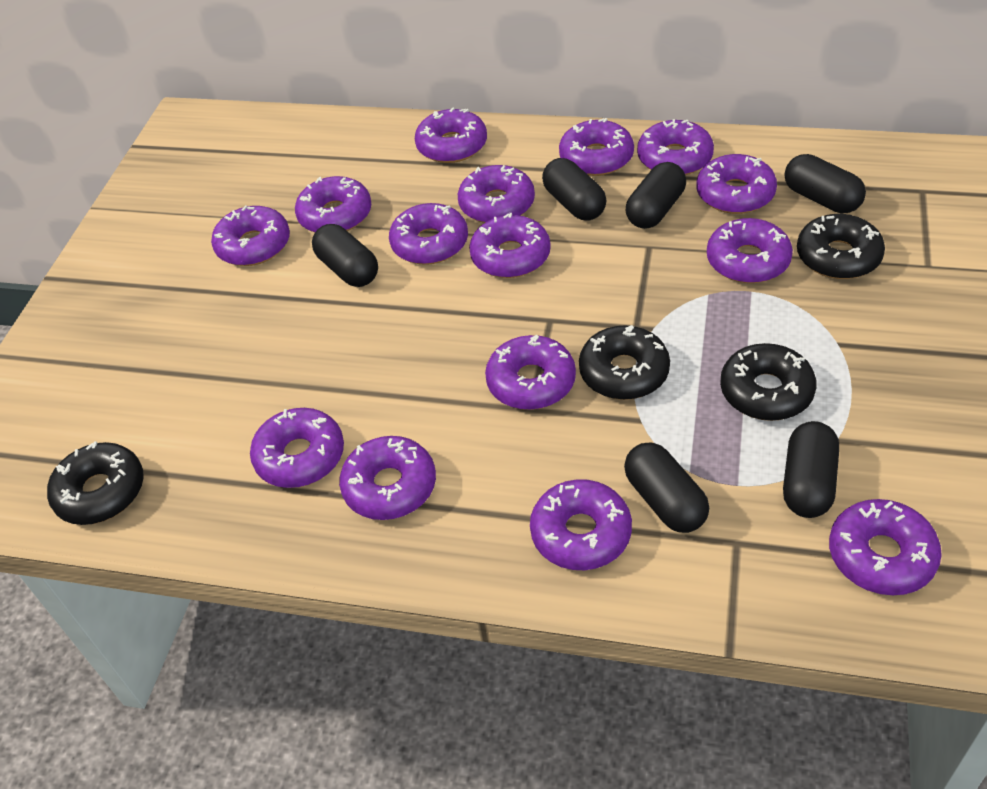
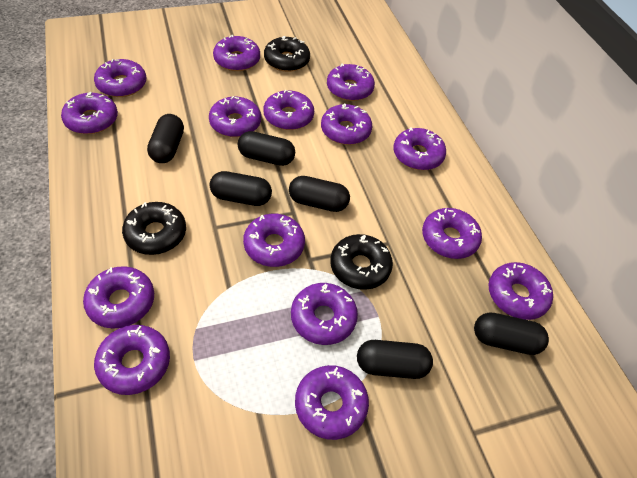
black donut: [47,441,144,525] [579,325,670,400] [720,343,816,421] [797,214,885,279] = 4 -> [122,202,186,255] [264,36,310,72] [330,234,393,290] = 3

